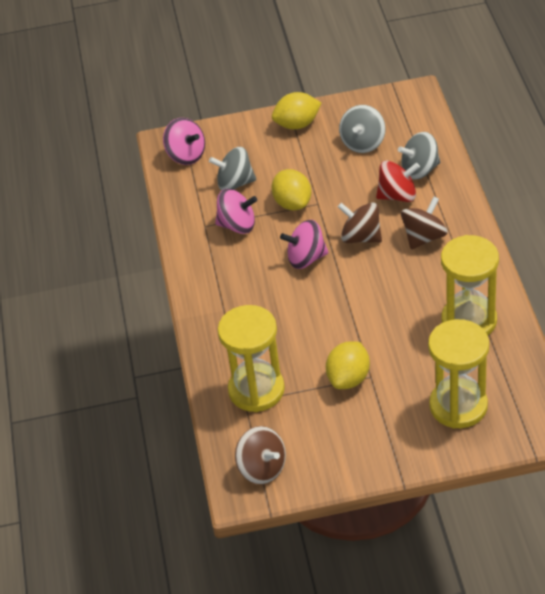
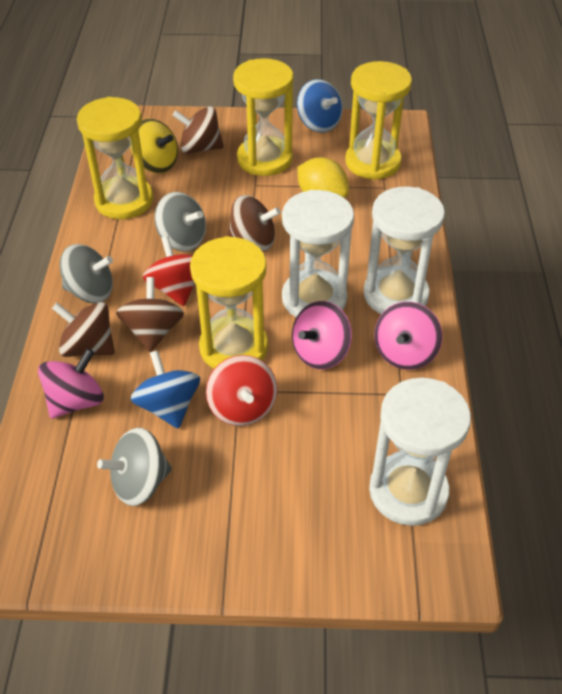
blue spinning top: none = 0 -> [131,350,200,429] [297,79,343,133] = 2
brown spinning top: [235,426,286,484] [338,203,382,243] [401,197,448,250] = 3 -> [52,302,115,357] [116,277,184,352] [172,106,224,154] [227,195,281,252] = 4
red spinning top: [376,161,420,202] = 1 -> [143,236,195,306] [206,355,277,426] = 2
white hourglass: none = 0 -> [282,190,354,317] [364,187,445,314] [369,378,471,526] = 3
yellow hourglass: [218,305,285,412] [428,319,489,429] [441,235,499,335] = 3 -> [77,97,153,219] [190,236,268,368] [233,58,294,176] [345,61,412,180] = 4
yellow lemon: [271,169,311,210] [272,92,321,129] [326,341,370,389] = 3 -> [297,157,349,198] = 1
yellow spinning top: none = 0 -> [130,119,178,173] = 1

